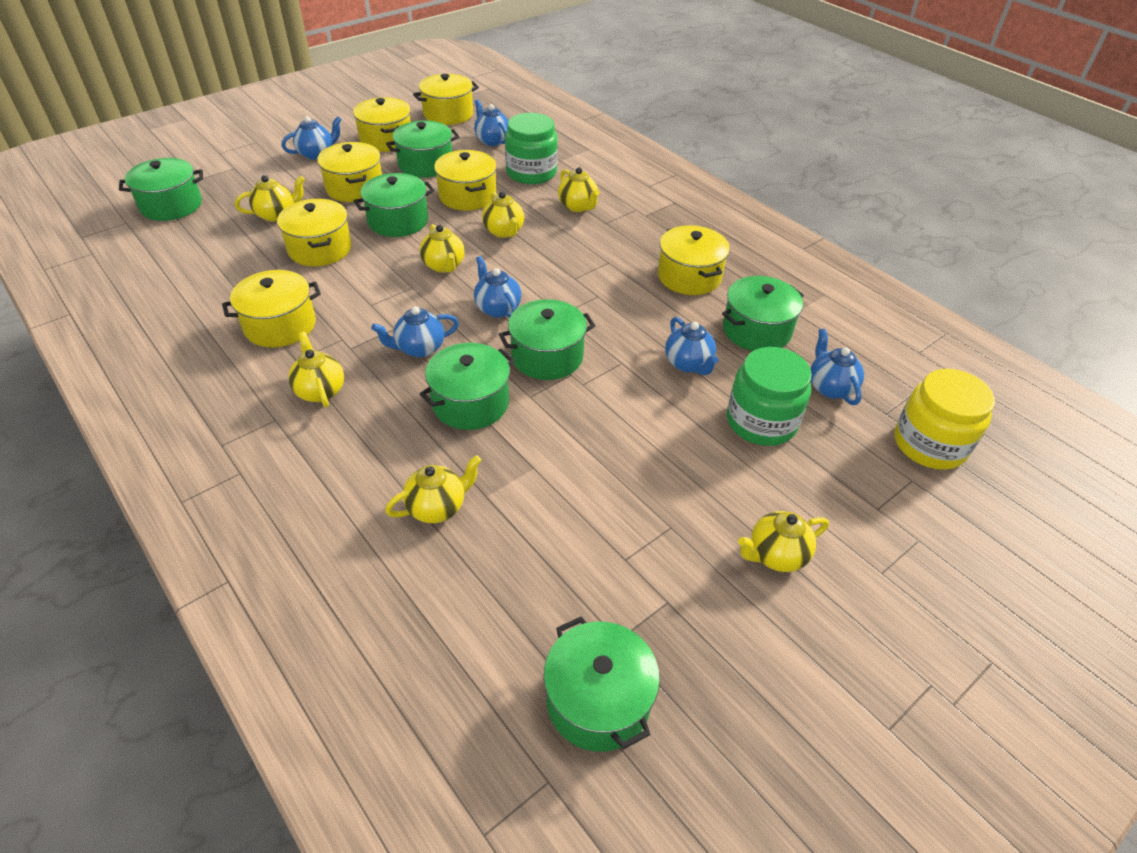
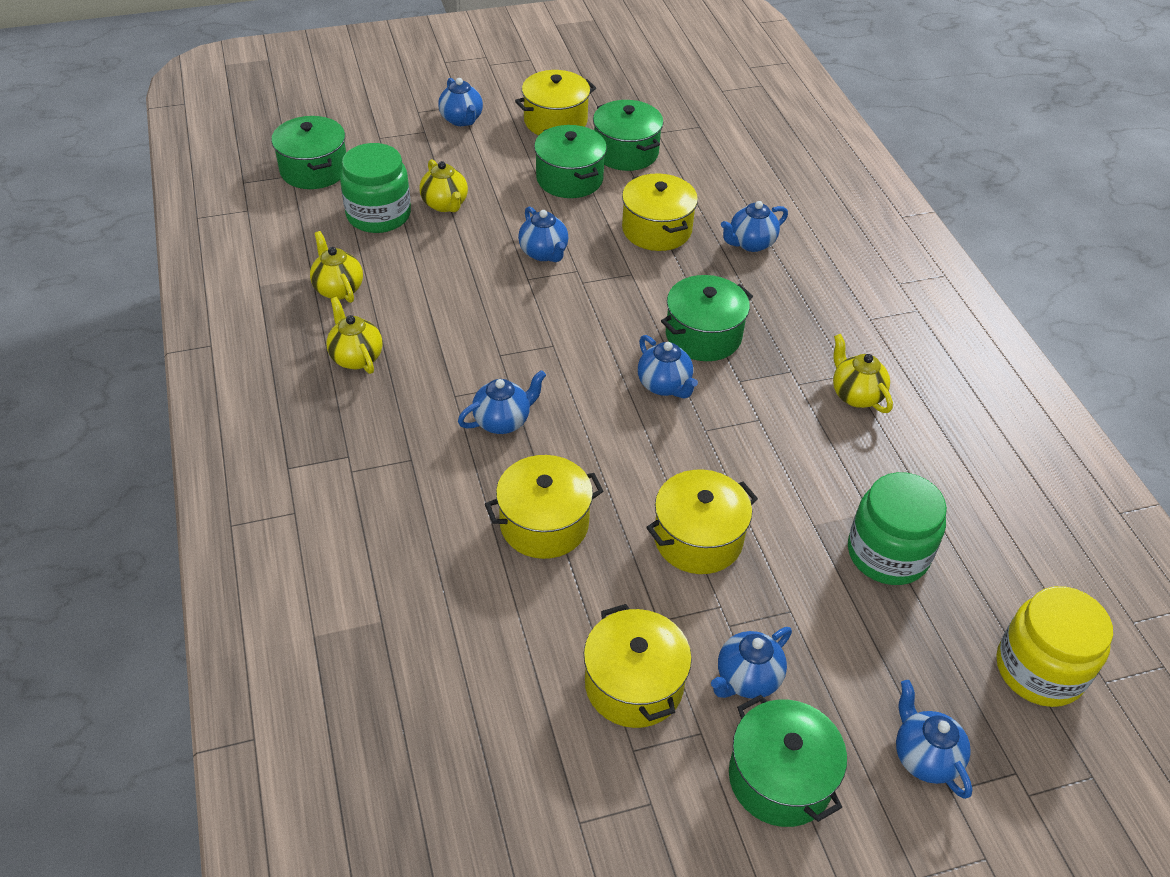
blue teapot: [282,116,342,160] [371,306,459,358] [474,99,509,146] [474,256,521,318] [665,317,718,375] [811,329,864,405] = 6 -> [438,78,483,126] [458,370,546,434] [518,206,568,262] [638,335,698,398] [711,627,792,698] [721,201,788,252] [896,680,973,799] = 7
green pot: [119,158,203,221] [354,173,434,237] [386,120,460,178] [420,343,515,430] [499,299,595,380] [544,617,660,752] [722,276,804,351] = 7 -> [271,116,346,189] [534,125,607,198] [593,100,663,171] [661,275,753,361] [729,695,847,827] = 5
yellow pot: [222,270,321,348] [277,199,352,266] [317,142,382,202] [353,97,411,152] [413,74,479,125] [434,150,497,211] [658,225,730,295] = 7 -> [485,455,604,559] [515,70,596,135] [584,604,692,728] [622,173,698,251] [646,470,758,574] = 5
yellow teapot: [235,175,305,222] [288,331,344,408] [385,455,482,523] [419,224,465,273] [482,191,524,238] [558,167,600,212] [738,511,829,572] = 7 -> [310,231,363,303] [326,297,383,374] [420,159,468,212] [833,334,893,413] = 4

